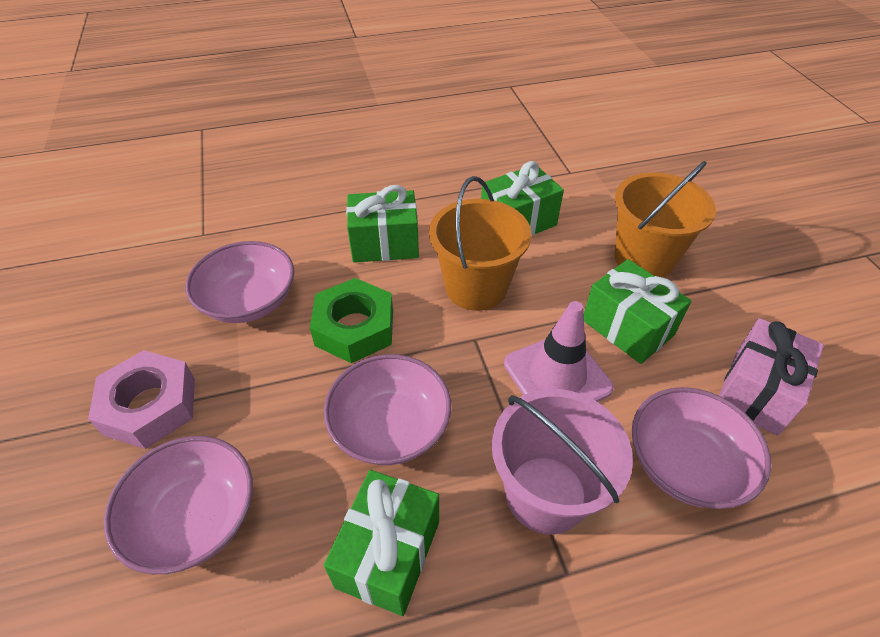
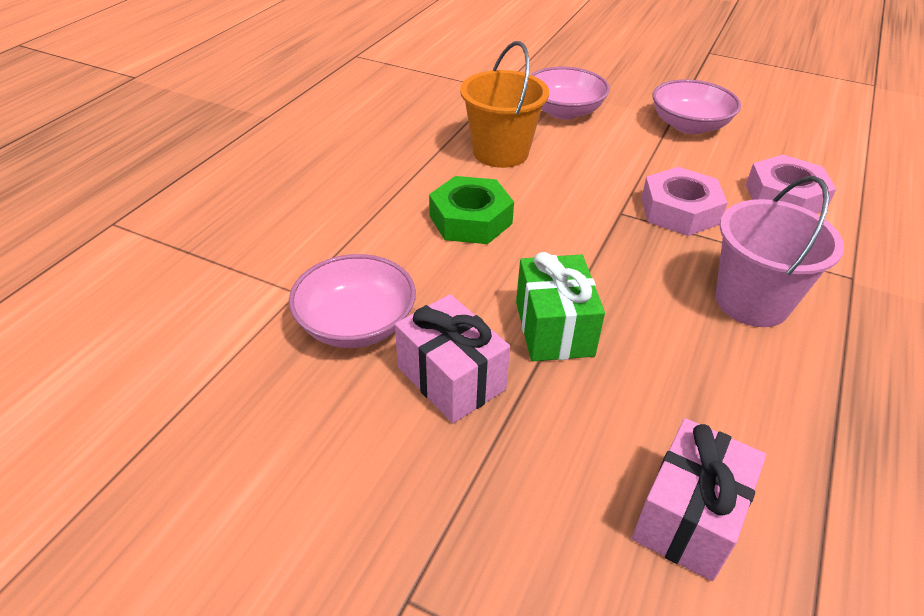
green gift: [324,470,439,616] [346,185,419,263] [481,161,564,236] [584,259,691,364] = 4 -> [516,252,605,361] = 1
orange bucket: [429,176,531,311] [614,161,716,278] = 2 -> [460,41,549,168] = 1
pink bowl: [104,436,253,574] [186,241,294,323] [324,354,451,465] [632,387,771,509] = 4 -> [289,254,416,348] [531,67,610,119] [653,79,741,134] = 3
pink gift: [719,318,824,436] = 1 -> [395,294,510,423] [632,418,766,581] = 2
pink nut: [88,350,195,449] = 1 -> [641,167,728,236] [746,155,836,214] = 2
pink traffic cone: [504,301,614,402] = 1 -> none = 0

